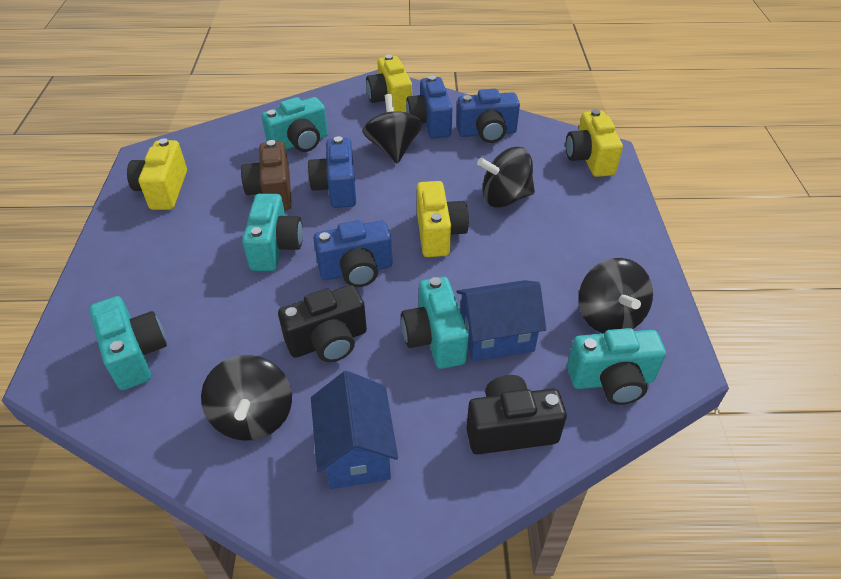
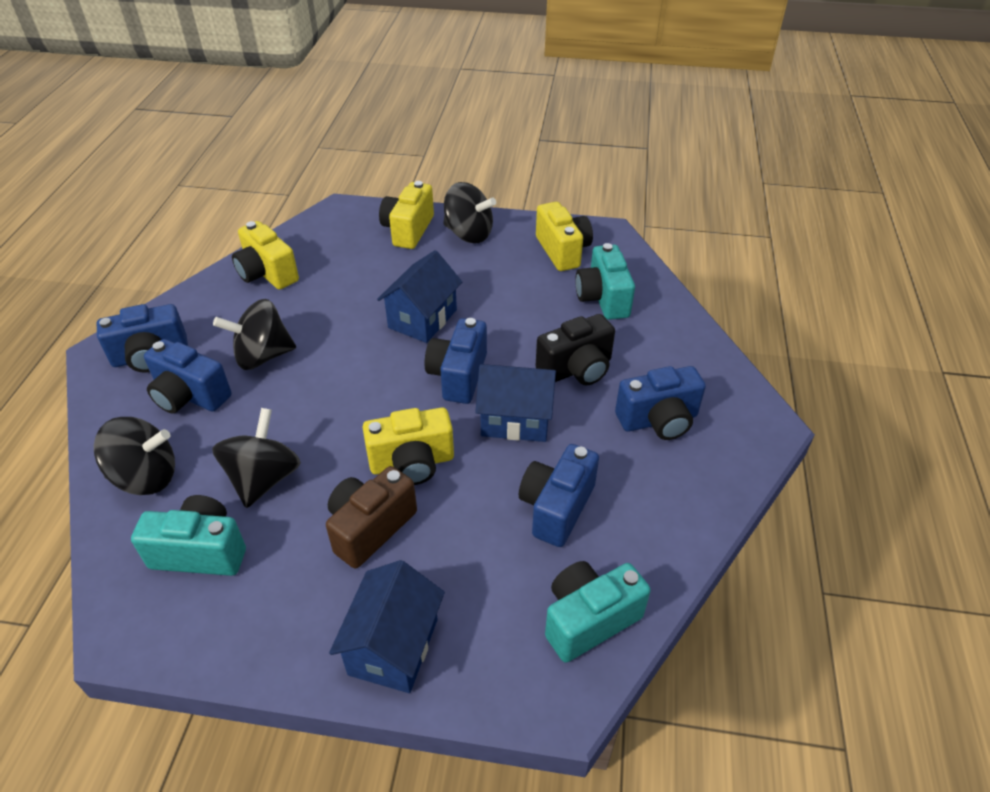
black camera: [278,285,367,362] [466,375,567,454] = 2 -> [536,314,615,385] = 1
blue camera: [308,136,356,208] [313,220,392,287] [406,75,453,139] [456,89,520,143] = 4 -> [97,304,188,373] [144,339,232,413] [424,318,487,404] [519,444,599,547] [615,366,706,440] = 5
blue house: [311,371,398,489] [456,280,546,362] = 2 -> [329,560,445,693] [377,250,462,343] [475,364,556,442] = 3
turquoise camera: [89,296,167,390] [242,194,303,271] [261,97,328,152] [401,277,469,369] [567,328,666,405] = 5 -> [131,495,246,576] [545,561,651,663] [575,243,635,320] = 3

